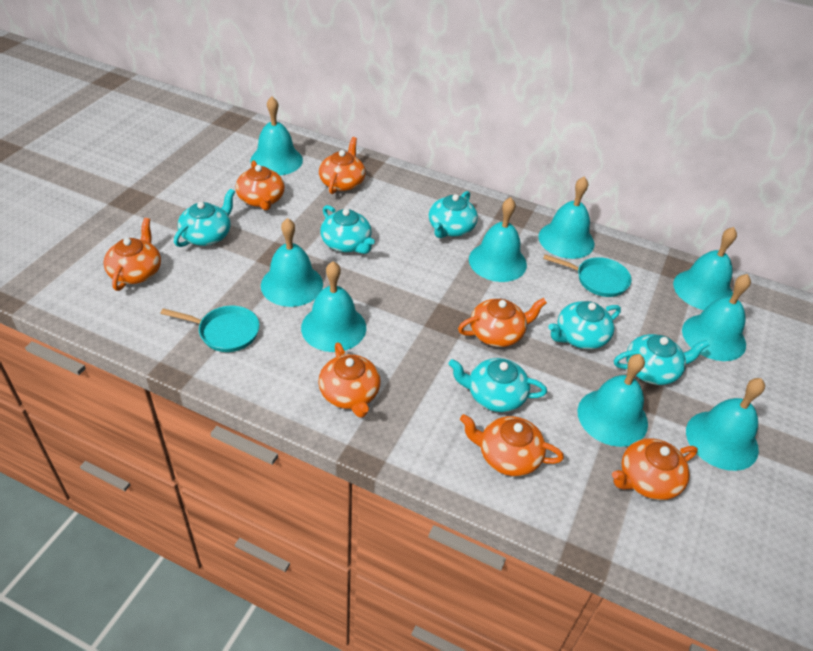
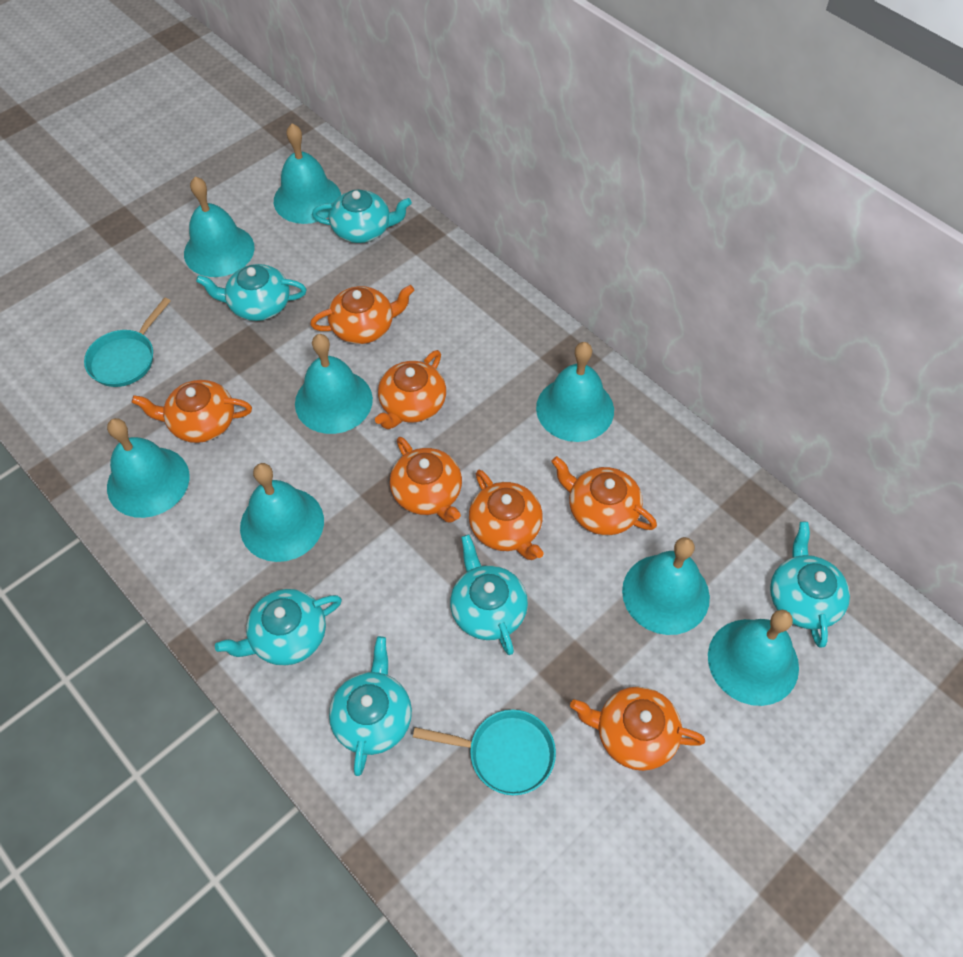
turquoise bell: [250,97,303,175] [261,218,323,307] [301,261,366,352] [469,197,527,282] [538,176,595,259] [578,354,648,447] [673,227,737,310] [682,274,751,361] [686,378,765,471] = 9 -> [107,418,190,518] [184,177,255,277] [240,463,324,562] [274,124,341,224] [295,334,373,434] [536,342,614,442] [622,537,710,635] [708,610,799,706] = 8

